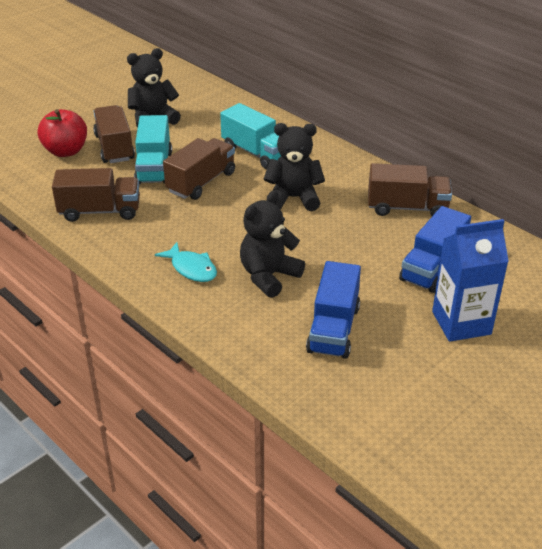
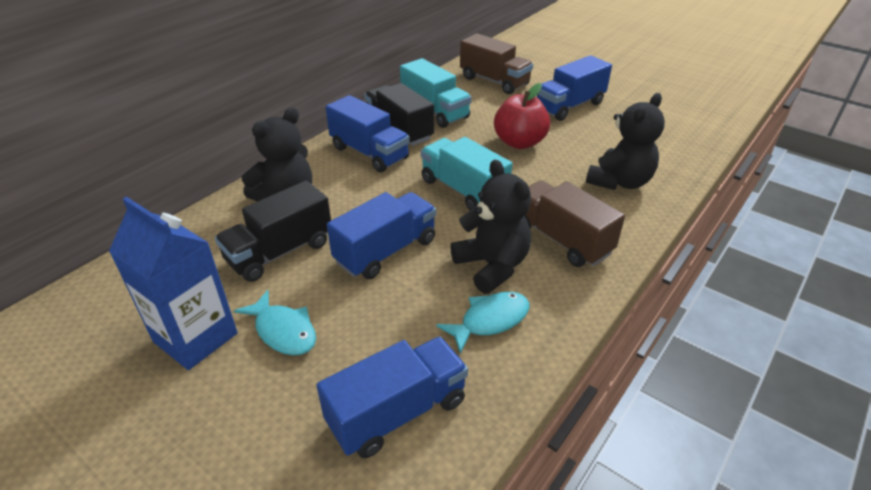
black truck: none = 0 -> [215,181,331,282] [364,83,434,146] = 2
blue truck: [306,261,361,359] [399,206,471,293] = 2 -> [316,337,468,458] [326,95,410,172] [327,192,436,279] [537,55,612,121] = 4
brown truck: [52,168,140,222] [93,105,135,163] [163,138,235,200] [368,163,452,216] = 4 -> [460,33,533,94] [524,181,625,267] = 2
turquoise fish: [155,242,217,282] = 1 -> [234,290,316,355] [436,292,529,353] = 2

